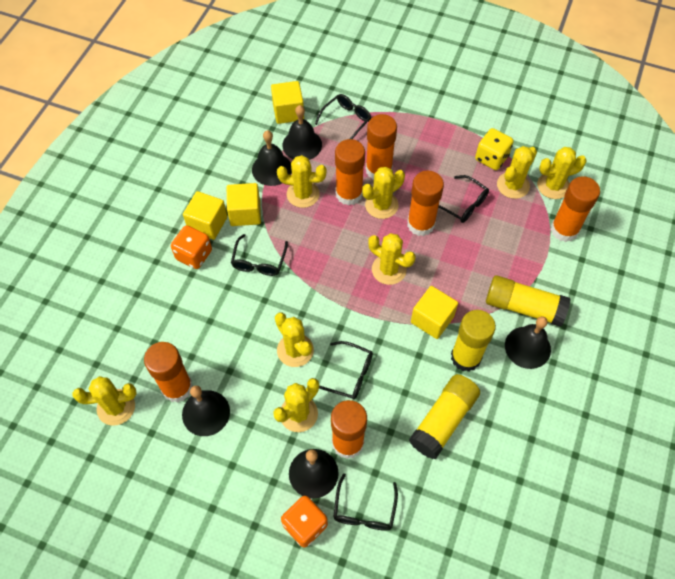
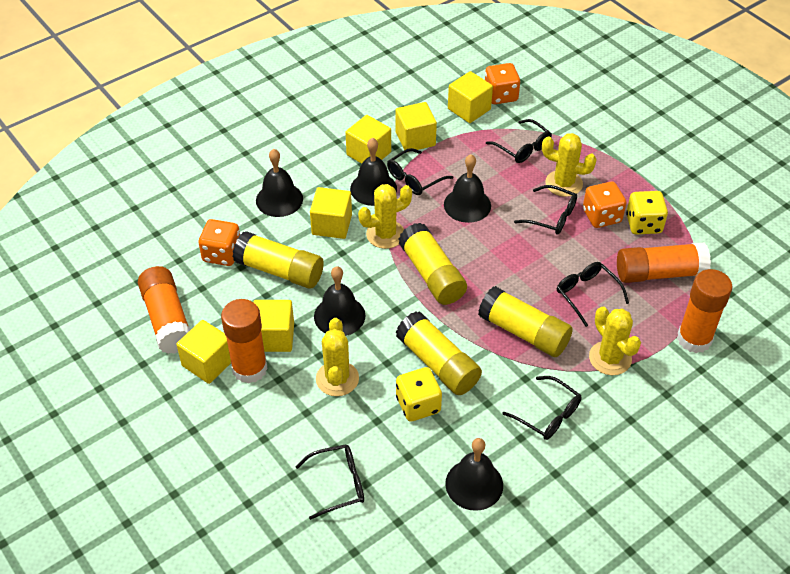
black glasses: [231,234,288,276] [315,94,371,139] [319,341,373,400] [333,473,398,531] [438,175,489,223] = 5 -> [295,444,364,520] [387,148,453,195] [486,119,552,163] [502,376,582,440] [514,185,577,235] [557,262,629,327] = 6
orange dice: [171,225,212,269] [281,496,328,548] = 2 -> [198,219,240,266] [485,63,520,104] [583,182,626,228] = 3
orange glue stick: [144,342,193,403] [331,400,367,459] [335,139,365,206] [366,114,397,180] [407,171,444,236] [551,176,600,242] = 6 -> [138,266,190,354] [221,299,268,384] [617,242,711,283] [677,269,732,353] = 4
yellow cactus: [72,376,136,426] [273,378,319,432] [275,313,314,367] [277,155,327,208] [362,167,405,219] [368,233,416,285] [497,146,537,199] [537,147,587,199] = 8 -> [316,318,359,396] [358,184,412,249] [542,133,597,197] [589,306,641,375] = 4
yellow cube: [183,191,227,240] [227,183,261,226] [271,81,304,124] [411,286,458,339] = 4 -> [176,320,231,384] [254,300,294,352] [310,187,352,239] [346,115,391,164] [396,102,437,152] [448,71,493,123] = 6
yellow dice: [475,128,514,170] = 1 -> [396,367,442,421] [626,191,668,235] = 2
yellow glue stick: [409,374,480,459] [451,310,496,372] [486,275,571,327] = 3 -> [233,231,324,289] [396,311,482,395] [399,223,467,305] [478,286,573,357] = 4

